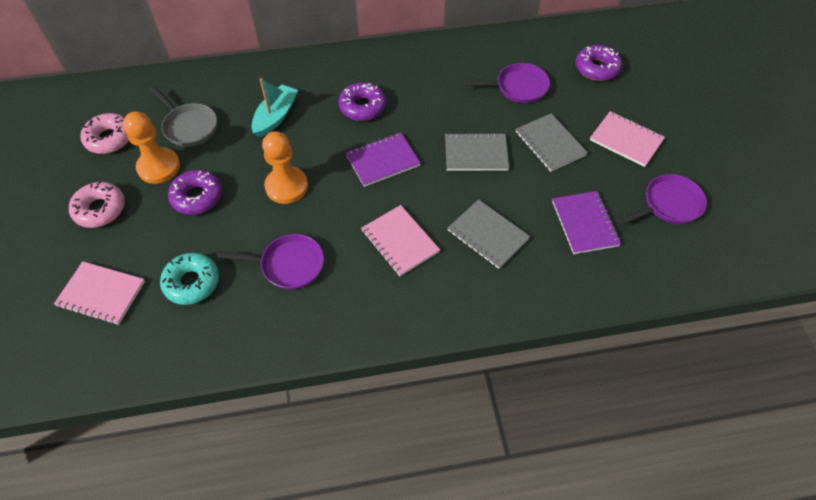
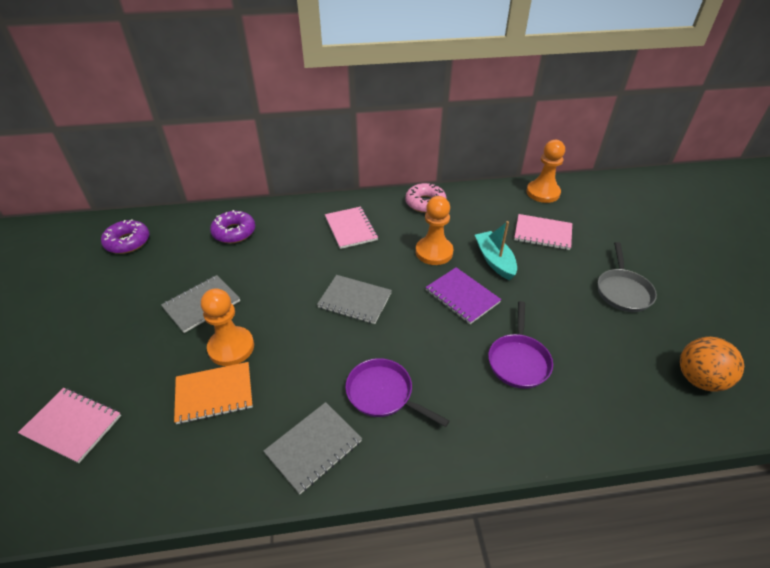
orange ball: none = 0 -> [680,337,744,391] = 1
orange notebook: none = 0 -> [174,362,253,424] = 1
orange pawn: [123,111,180,184] [262,131,308,204] = 2 -> [201,288,254,366] [416,196,453,265] [526,140,565,203] = 3
pink donut: [69,182,125,228] [81,113,129,154] = 2 -> [405,183,446,213] = 1
purple donut: [168,170,222,215] [338,82,386,121] [576,45,622,81] = 3 -> [101,219,149,254] [210,210,255,243] = 2
purple notebook: [346,133,421,187] [552,191,621,254] = 2 -> [425,267,502,324] = 1
purple pan: [217,234,324,290] [463,63,550,103] [619,174,707,225] = 3 -> [345,358,450,427] [488,301,553,389] = 2
turquoise donut: [160,253,219,305] = 1 -> none = 0

